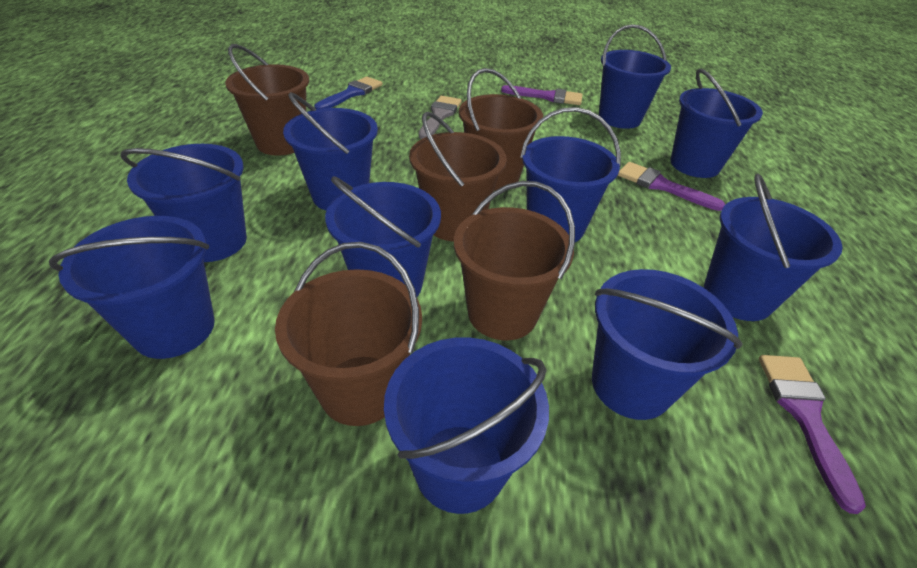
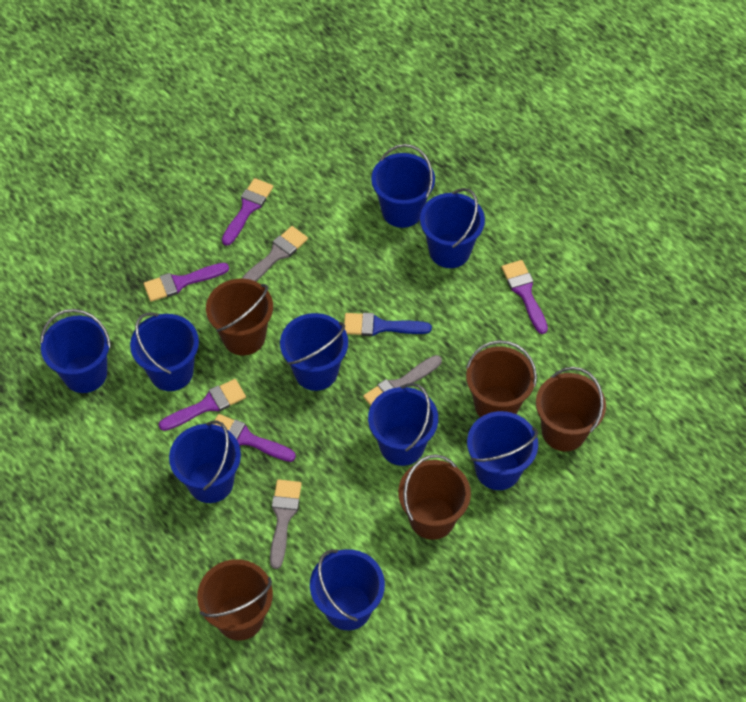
blue bucket: [49,216,215,359] [120,144,247,262] [283,92,378,211] [325,176,441,297] [384,337,549,514] [520,107,621,242] [592,269,743,420] [599,24,671,129] [670,69,763,178] [704,174,843,321] = 10 -> [40,309,111,393] [130,312,199,391] [169,420,241,503] [280,313,348,391] [310,549,385,630] [368,383,438,466] [371,144,435,228] [420,188,485,268] [467,411,538,490] = 9
grey brush: [419,96,462,139] = 1 -> [242,226,308,281] [270,479,302,569] [363,355,442,406] = 3
purple brush: [501,85,583,105] [618,162,725,211] [759,355,866,514] = 3 -> [143,263,229,302] [159,379,246,431] [214,414,296,462] [222,178,273,246] [501,260,548,334] = 5

